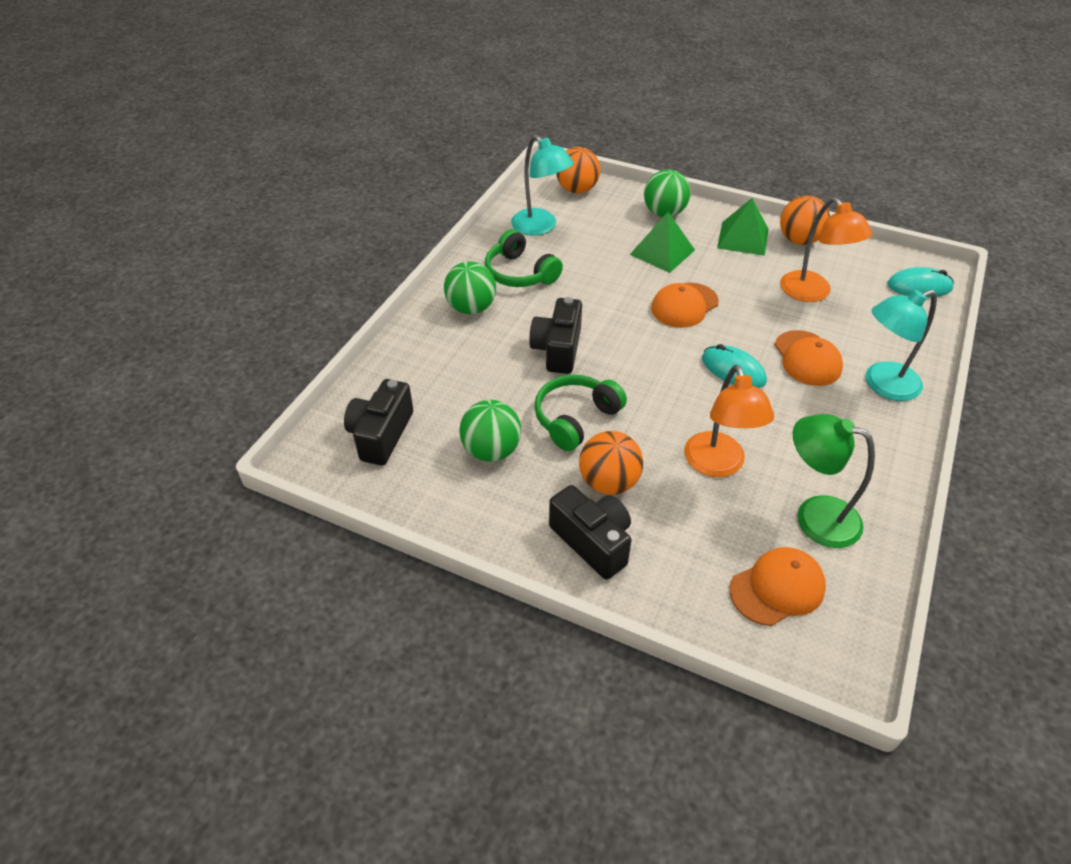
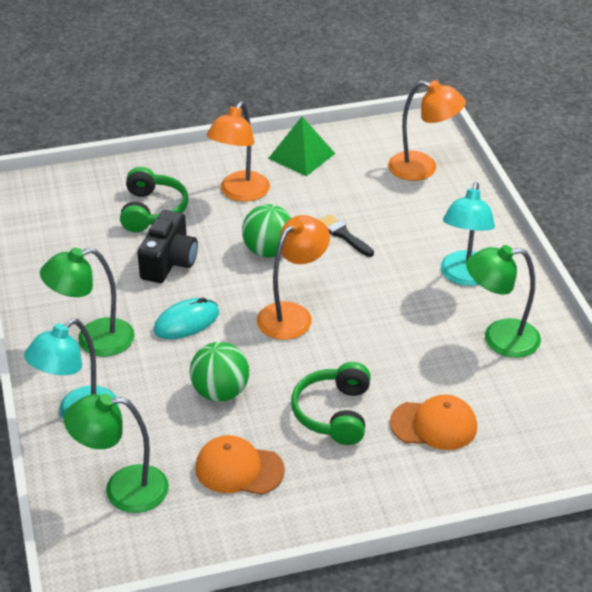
black brush: none = 0 -> [320,214,374,257] = 1
black camera: [344,379,413,466] [529,297,582,374] [549,485,632,580] = 3 -> [137,210,198,283] = 1
green ball: [444,261,496,314] [459,400,522,462] [644,170,690,217] = 3 -> [190,342,249,402] [242,204,291,258] = 2
green lamp: [793,414,875,548] = 1 -> [40,248,134,357] [64,394,169,513] [466,245,541,358] = 3
green pyramid: [630,212,695,273] [717,198,768,256] = 2 -> [268,117,335,176] = 1
orange ball: [556,147,600,193] [579,431,643,495] [780,196,830,245] = 3 -> none = 0
orange cap: [651,282,719,328] [730,547,826,626] [775,330,843,386] = 3 -> [195,435,285,495] [390,395,477,450] = 2
orange lamp: [684,365,775,477] [780,197,872,302] = 2 -> [207,102,270,202] [257,215,330,340] [388,80,466,181] = 3
turquoise mouse: [702,344,767,388] [888,267,954,298] = 2 -> [153,297,219,339] = 1

